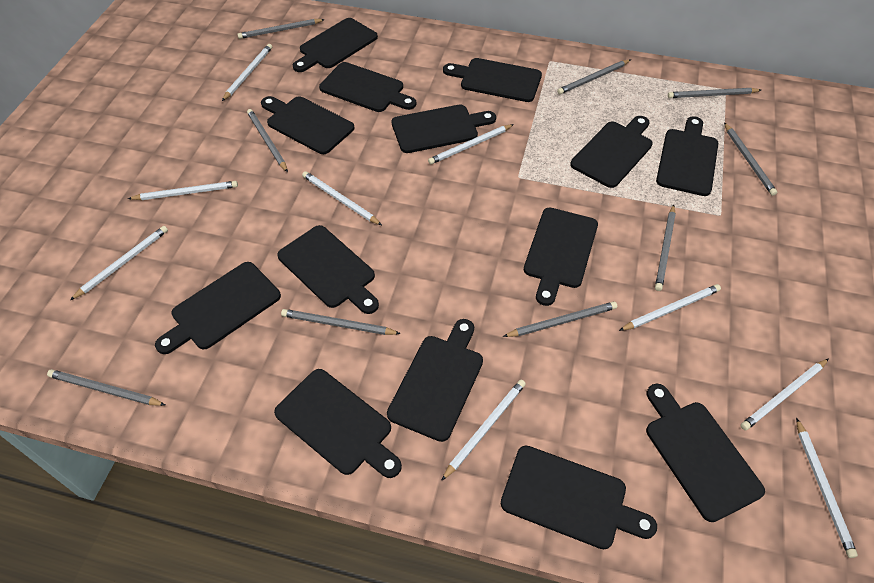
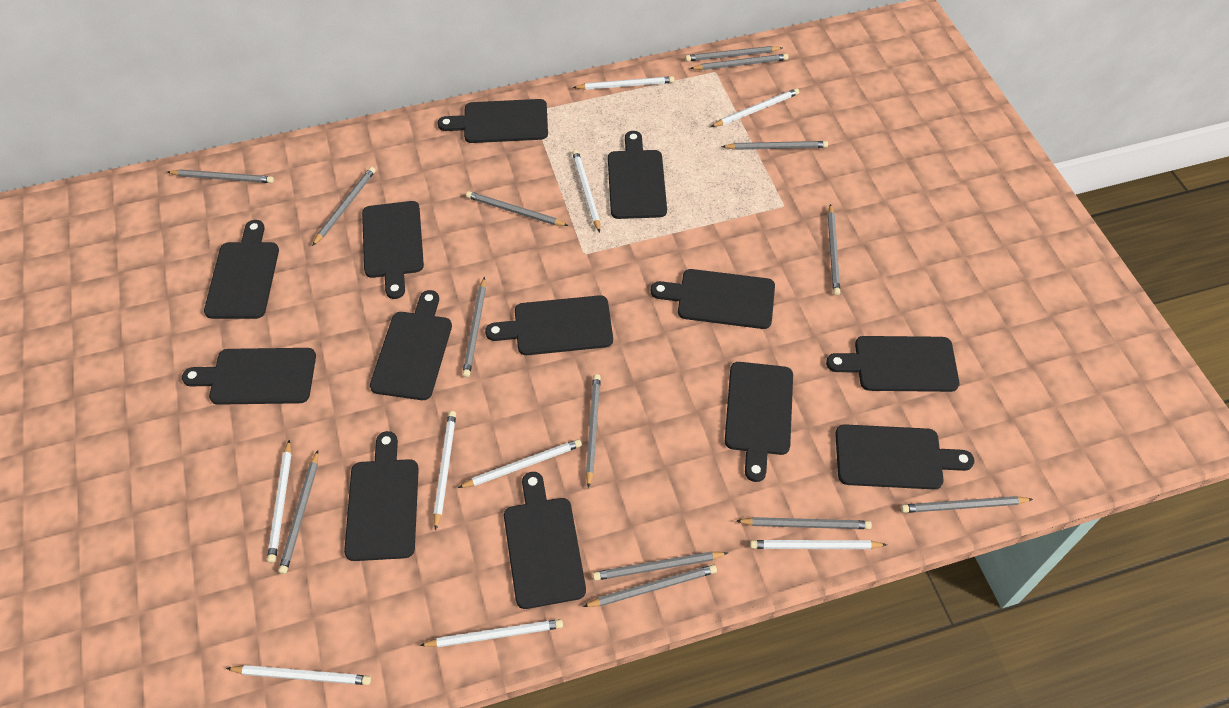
black cutting board: [155,262,281,354] [261,96,354,154] [274,369,402,478] [277,225,379,314] [293,18,378,72] [319,62,416,112] [387,319,483,442] [391,105,496,153] [443,58,542,102] [501,446,657,549] [524,207,598,306] [570,116,653,188] [646,383,765,522] [656,116,718,196] = 14 -> [182,348,316,405] [204,220,279,319] [344,431,419,561] [362,201,424,299] [370,290,452,400] [438,99,548,143] [485,295,613,355] [504,472,586,609] [608,131,667,219] [651,269,775,329] [725,362,793,482] [826,336,960,392] [835,424,974,490] = 13
grey pencil: [47,369,165,406] [237,19,325,39] [247,109,288,172] [281,309,401,335] [503,302,617,337] [557,60,631,94] [655,205,676,291] [668,88,761,98] [724,123,777,196] = 9 -> [168,169,274,183] [278,450,318,574] [312,167,376,246] [462,277,486,377] [466,191,568,226] [583,565,717,607] [586,374,601,489] [593,551,728,581] [685,46,782,61] [690,54,788,70] [721,141,828,150] [736,517,872,529] [828,204,840,295] [901,496,1033,513] = 14

